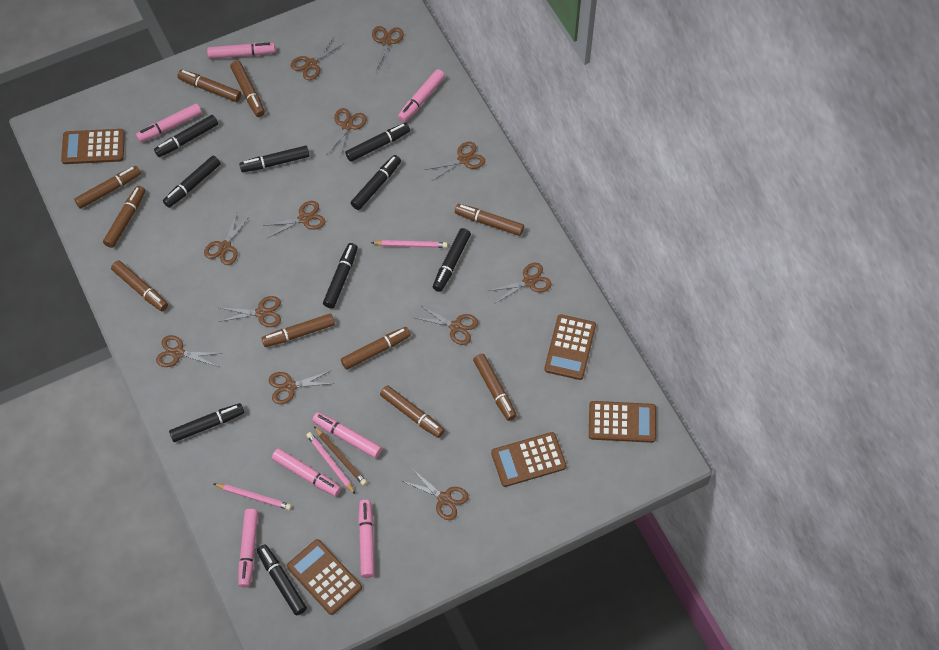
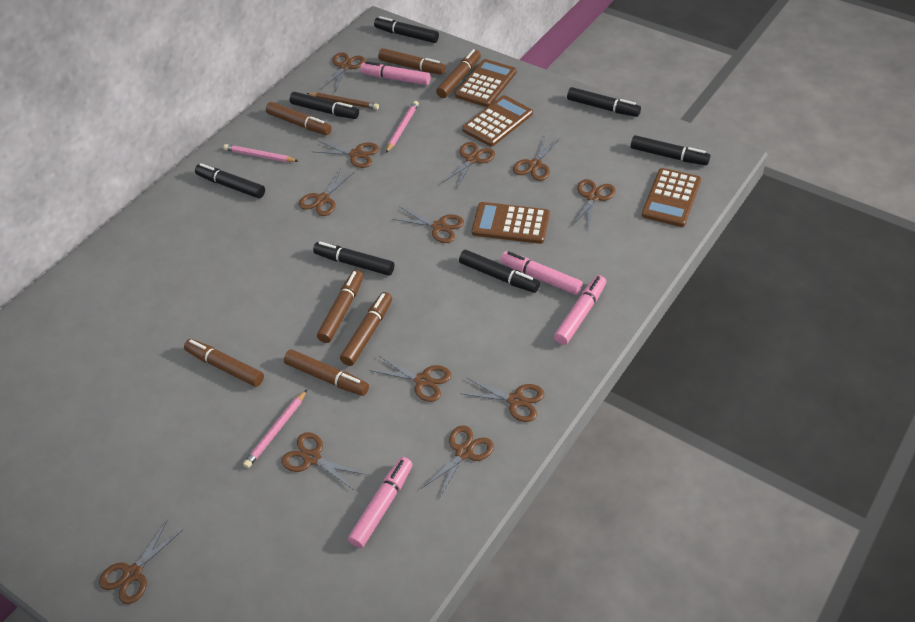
black marker: [154,115,218,157] [163,156,221,208] [169,403,244,442] [239,146,309,172] [257,544,307,615] [323,243,358,309] [345,123,410,162] [351,155,401,210] [433,228,471,292] = 9 -> [195,163,265,198] [290,92,359,119] [313,242,394,276] [374,16,439,43] [459,250,540,293] [567,87,641,117] [631,135,710,165] = 7
brown calculator: [61,129,125,164] [287,539,362,615] [491,432,567,487] [544,314,596,380] [589,401,656,443] = 5 -> [455,59,516,107] [462,95,533,147] [472,202,550,244] [642,168,701,227] = 4
brown marker: [74,166,141,209] [103,186,145,248] [111,260,168,311] [177,69,241,102] [230,61,265,117] [261,314,335,347] [341,327,411,370] [380,385,445,438] [455,204,524,236] [473,354,517,421] = 10 -> [184,339,264,387] [266,102,332,135] [284,349,369,396] [317,270,364,343] [340,292,392,366] [378,48,446,75] [436,49,481,98] = 7
pink marker: [136,103,202,142] [207,43,275,59] [238,509,258,587] [272,448,341,496] [312,412,382,458] [358,500,375,578] [398,69,445,122] = 7 -> [348,457,413,548] [360,61,431,85] [500,251,583,295] [554,275,606,345] = 4

